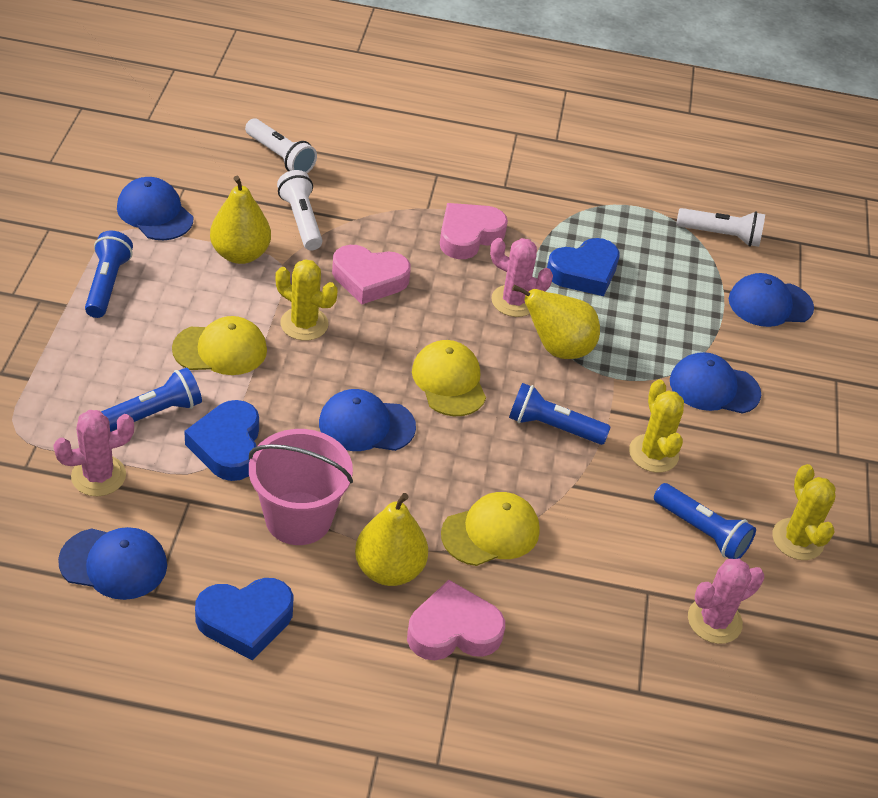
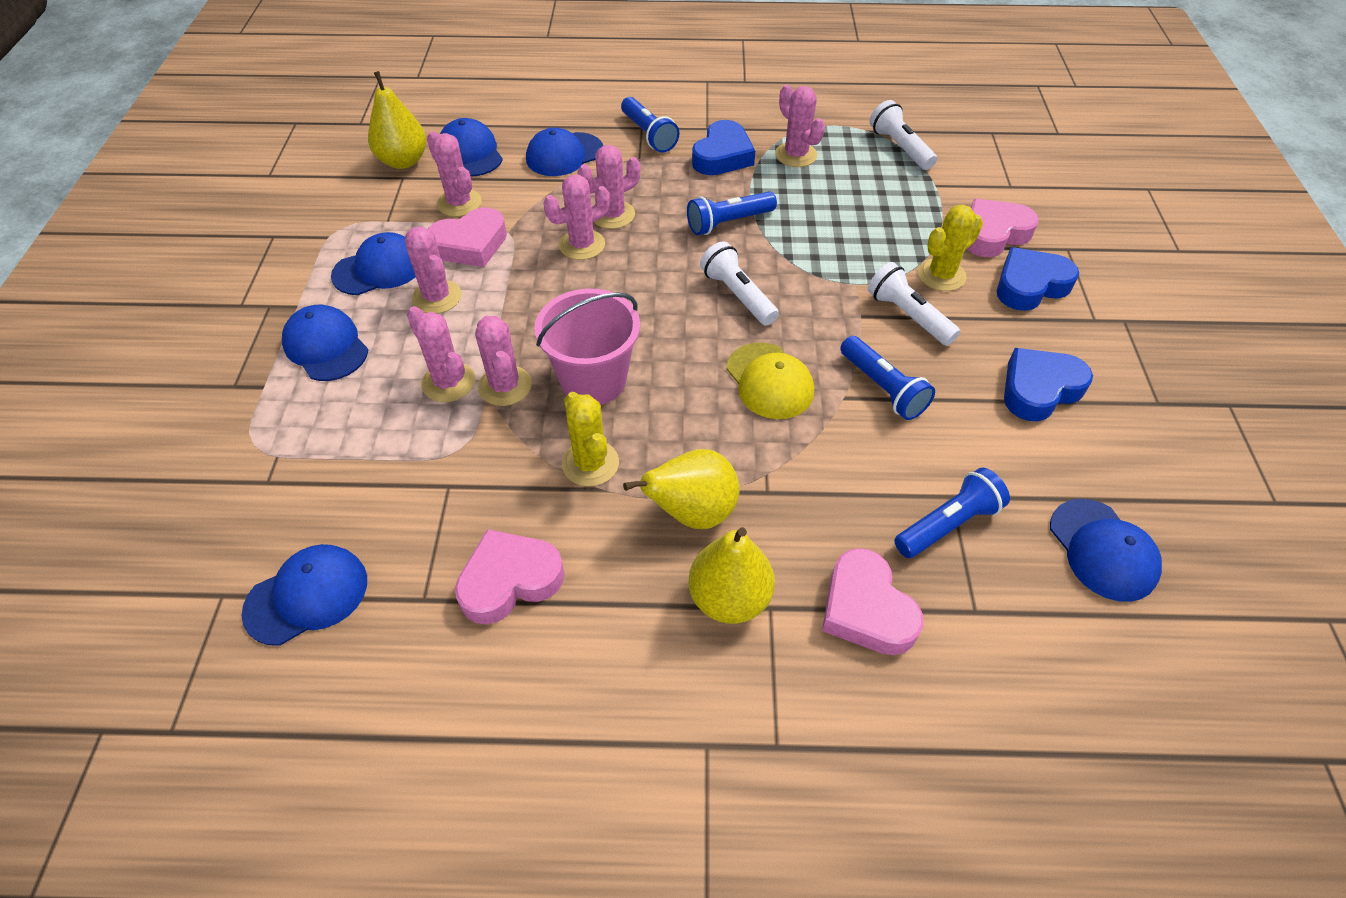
blue cap: [58,527,167,600] [117,177,193,240] [319,389,416,451] [670,352,761,414] [729,273,814,327] = 5 -> [241,544,367,646] [282,305,368,381] [331,232,416,295] [440,118,503,176] [526,128,603,176] [1050,499,1162,602] = 6
pink cactus: [53,410,134,496] [490,238,553,317] [688,559,764,644] = 3 -> [405,226,462,314] [407,306,475,402] [427,131,482,217] [475,316,532,406] [543,175,610,260] [578,145,641,229] [775,85,825,167] = 7
pink heart: [332,245,411,304] [407,580,505,660] [440,203,508,259] = 3 -> [428,207,507,267] [455,529,564,624] [822,548,924,655] [967,199,1039,257] = 4
yellow cactus: [276,259,337,341] [629,379,684,473] [772,464,835,560] = 3 -> [562,392,619,486] [918,204,983,291] = 2
yellow cap: [172,316,267,375] [412,340,486,416] [441,492,540,566] = 3 -> [726,342,814,419] = 1

